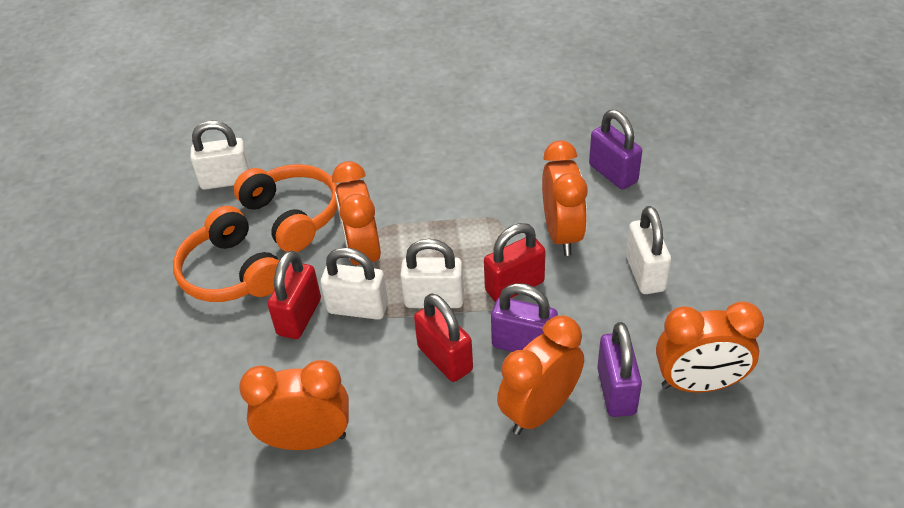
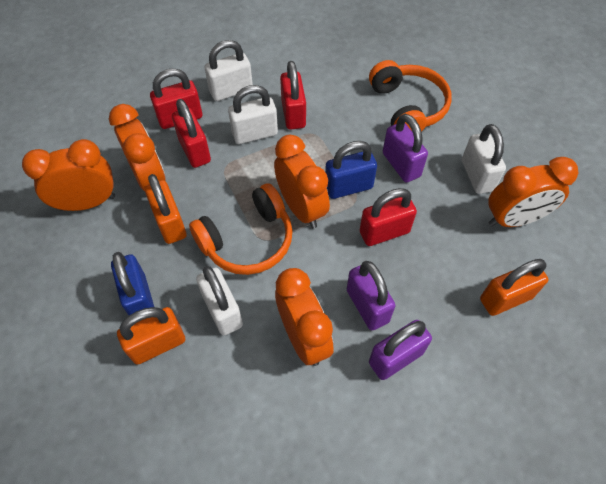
blue padlock: none = 0 -> [111,252,154,315] [325,141,377,199] = 2
orange padlock: none = 0 -> [117,307,185,365] [145,174,187,244] [480,259,548,316] = 3
red padlock: [267,251,321,339] [414,293,473,382] [484,223,546,302] = 3 -> [150,68,202,129] [172,99,211,168] [280,61,306,130] [360,188,417,246] = 4

